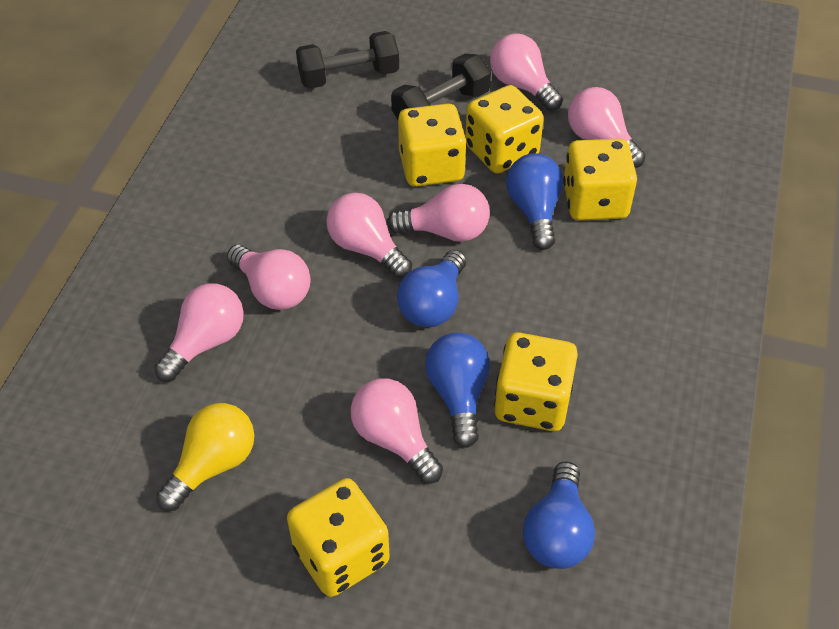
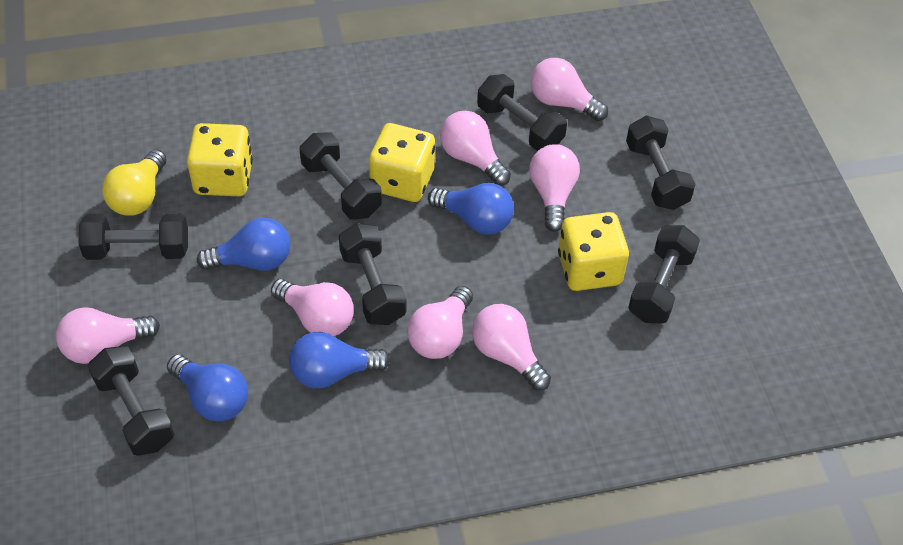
black dumbbell: [296,31,399,89] [391,54,491,119] = 2 -> [79,213,188,260] [88,346,174,456] [300,132,382,219] [339,223,406,325] [477,74,567,151] [626,116,695,210] [628,225,700,324] = 7
yellow dice: [287,478,390,597] [398,104,467,187] [465,85,544,174] [494,332,578,431] [563,139,637,221] = 5 -> [187,123,253,196] [369,123,435,202] [558,212,629,291] = 3

